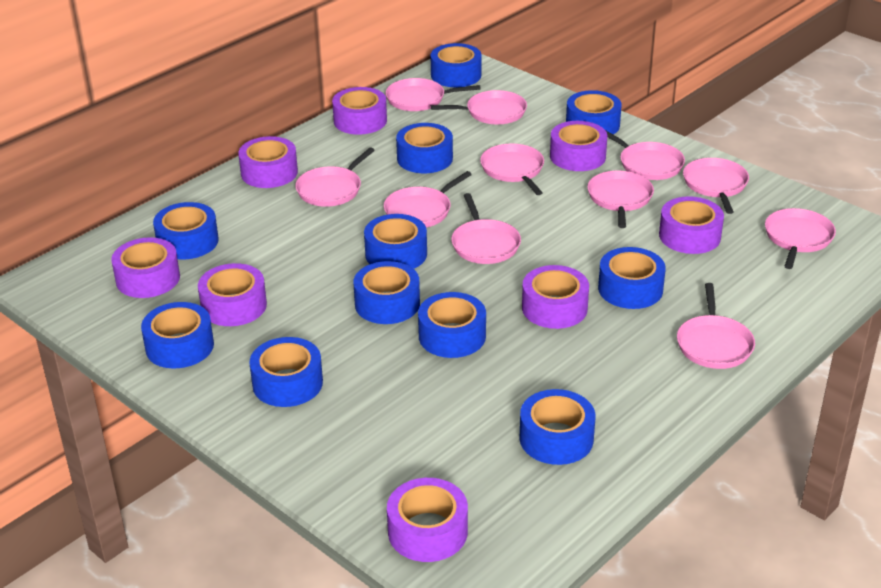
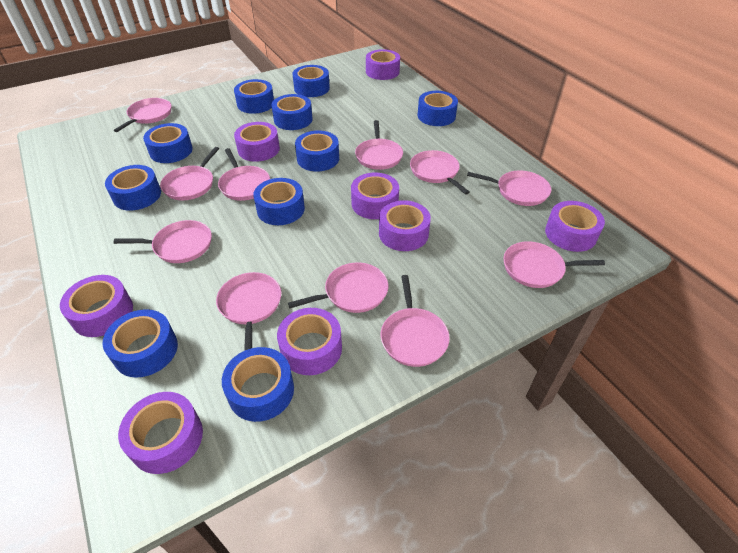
blue tape: [141,302,214,369] [153,202,219,259] [249,337,323,407] [353,261,420,324] [364,214,427,269] [396,123,453,173] [418,292,486,358] [431,43,482,87] [519,389,595,465] [566,90,622,135] [598,247,666,309] = 11 -> [102,309,178,378] [105,165,161,211] [143,123,193,163] [222,347,294,422] [234,79,274,114] [253,178,305,225] [271,94,313,130] [292,65,330,97] [295,131,339,172] [418,91,458,126] = 10

